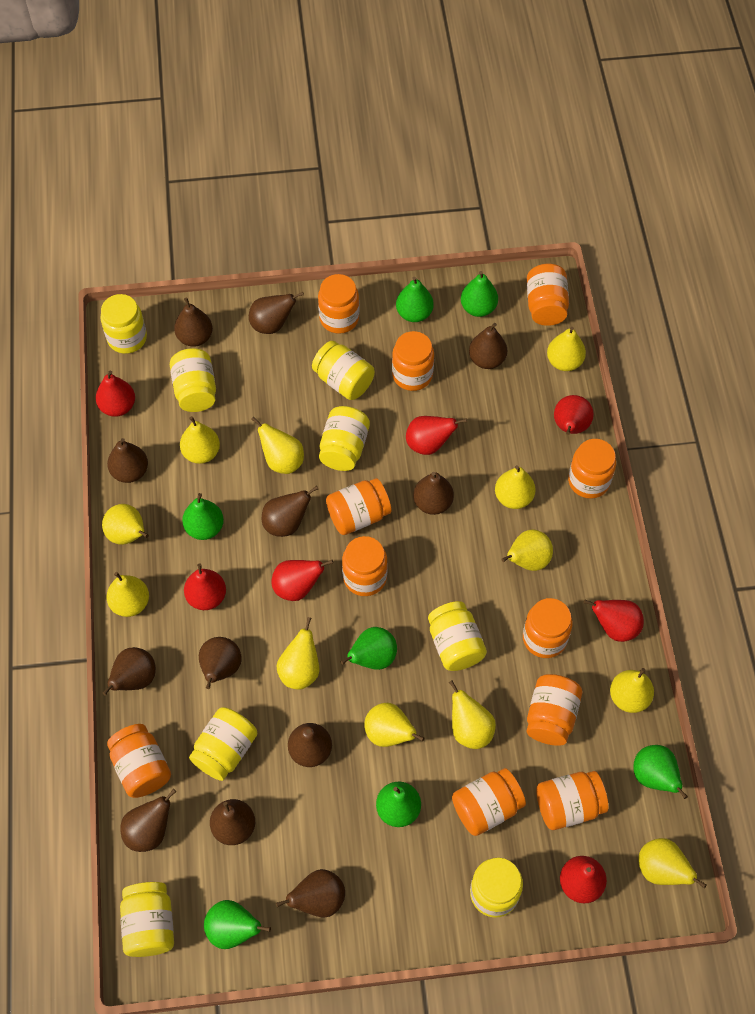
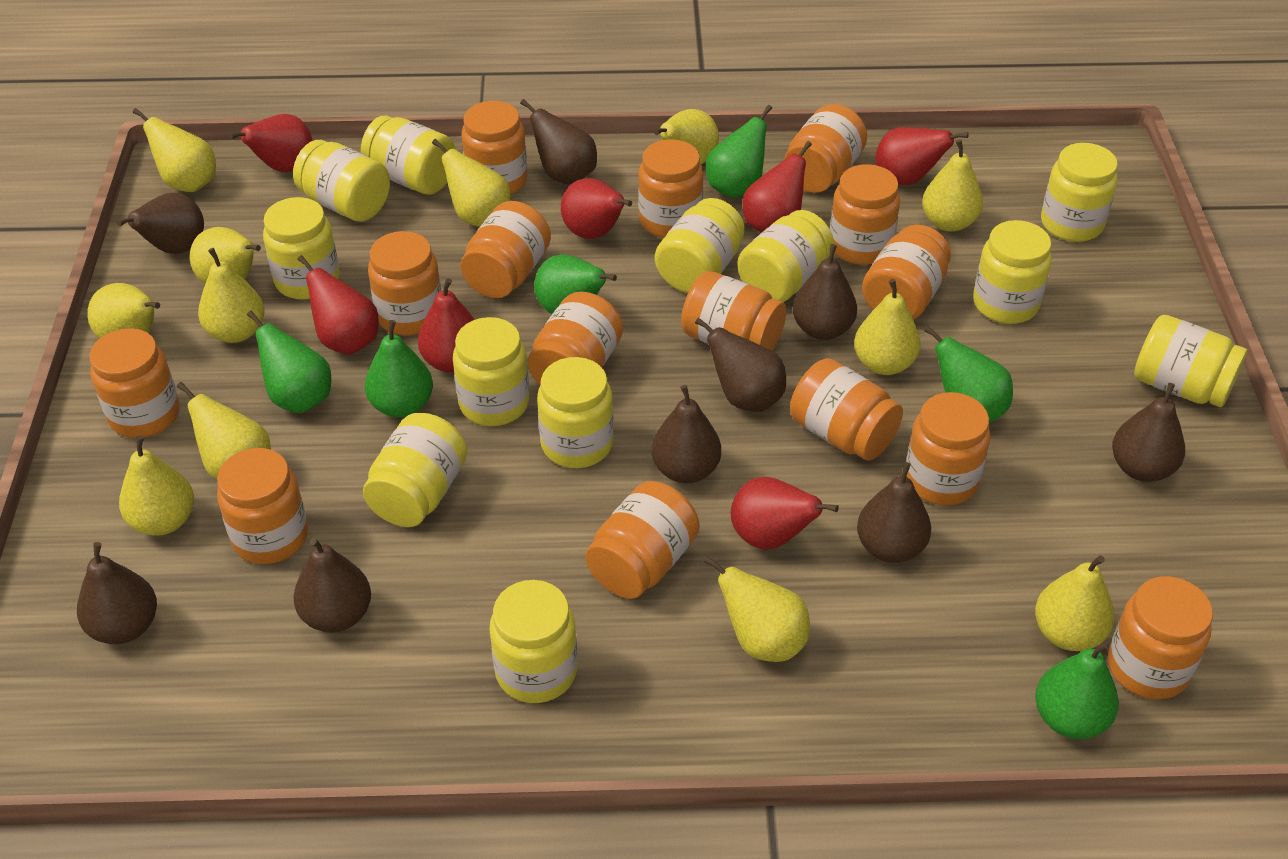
brown pear: [102,647,156,696] [107,438,148,483] [120,789,176,852] [174,297,213,347] [199,637,242,689] [210,799,255,845] [249,292,304,334] [262,486,318,537] [276,869,345,918] [288,723,332,767] [413,472,454,515] [469,323,507,369] = 12 -> [77,542,157,644] [117,193,204,254] [293,538,371,633] [520,99,597,185] [652,385,721,483] [695,317,786,412] [793,244,857,340] [857,462,931,563] [1112,383,1185,482] = 9
green pear: [182,493,224,540] [204,900,271,949] [340,627,397,670] [376,782,421,827] [396,277,434,322] [461,271,498,317] [633,745,688,799] = 7 -> [247,311,331,413] [365,320,433,418] [534,254,617,314] [706,105,772,198] [924,326,1013,423] [1035,641,1119,739] = 6
orange jar: [107,724,171,798] [318,274,360,334] [326,478,392,535] [342,536,388,596] [392,331,434,391] [452,768,526,836] [523,598,573,658] [526,674,582,746] [527,264,569,326] [536,771,609,830] [568,439,616,499] = 11 -> [89,328,180,438] [217,448,308,564] [368,231,441,335] [460,201,551,298] [461,101,527,195] [528,292,623,385] [585,481,700,599] [638,139,703,238] [681,271,786,351] [784,104,867,193] [790,358,903,461] [830,164,900,265] [862,225,951,320] [906,392,990,505] [1108,576,1213,700] = 15
yellow jar: [101,294,147,354] [120,882,174,957] [170,348,216,412] [189,707,258,781] [312,341,375,400] [319,406,370,471] [428,601,487,671] [470,858,523,917] = 8 -> [263,197,340,300] [293,140,390,222] [361,115,456,195] [363,413,468,527] [453,317,529,426] [489,580,577,703] [537,357,614,468] [655,198,745,293] [737,210,834,302] [973,220,1052,324] [1041,143,1118,242] [1134,315,1247,407] = 12

